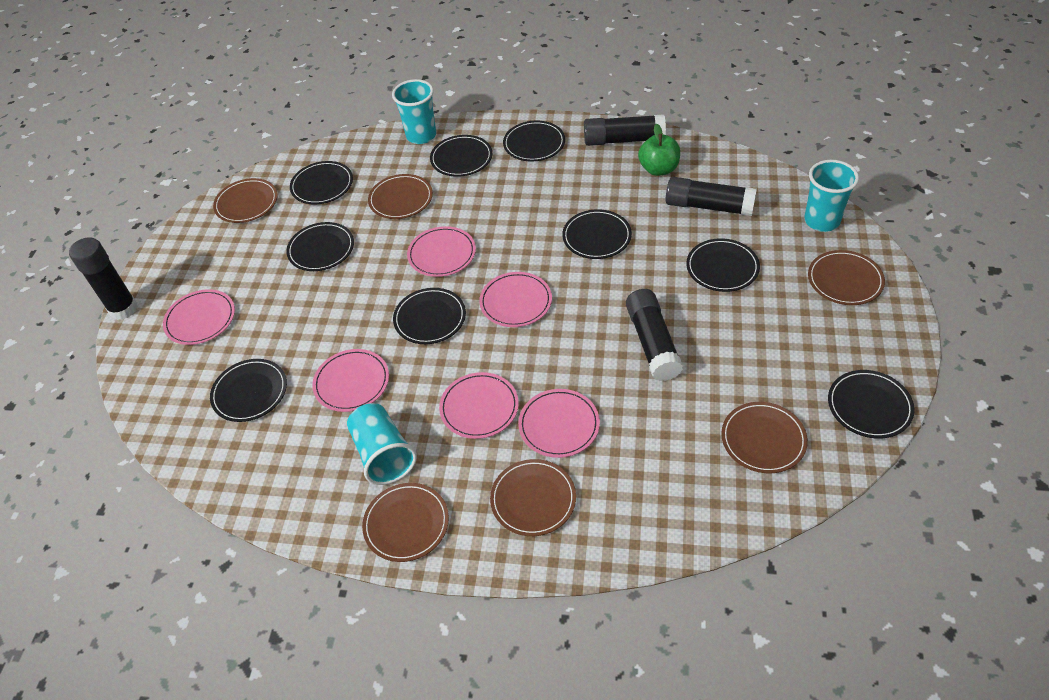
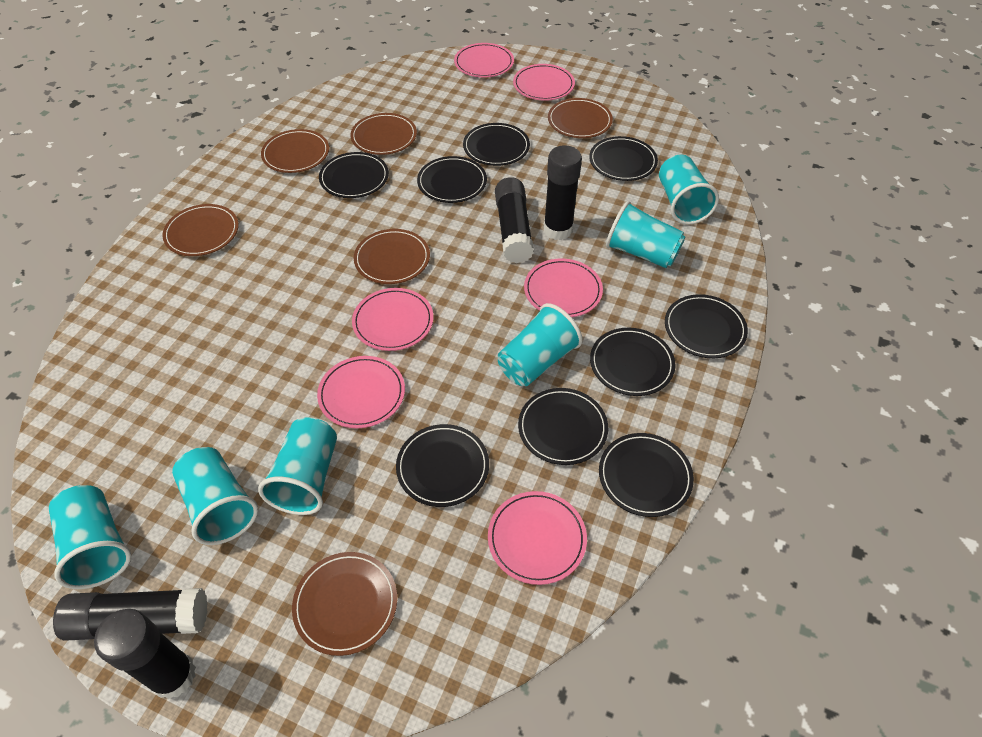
green apple: [638,124,680,176] = 1 -> none = 0
turquoise cup: [347,403,417,485] [392,79,436,144] [804,160,859,232] = 3 -> [49,485,131,589] [172,447,258,545] [258,417,337,515] [498,303,583,386] [606,201,685,268] [659,155,719,225] = 6

